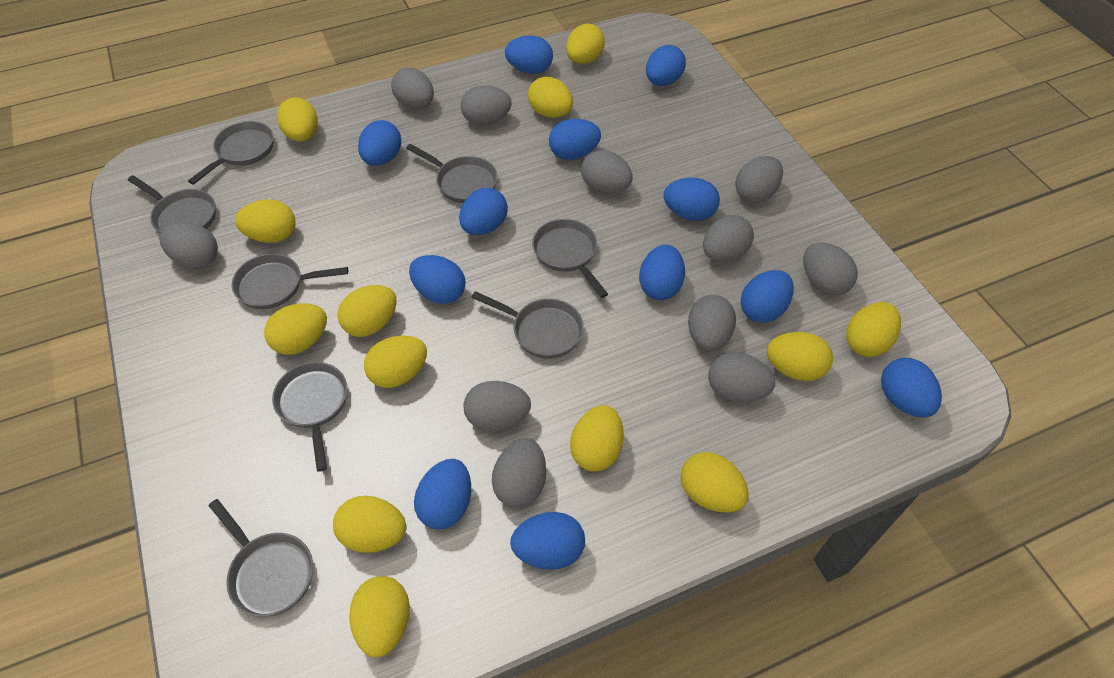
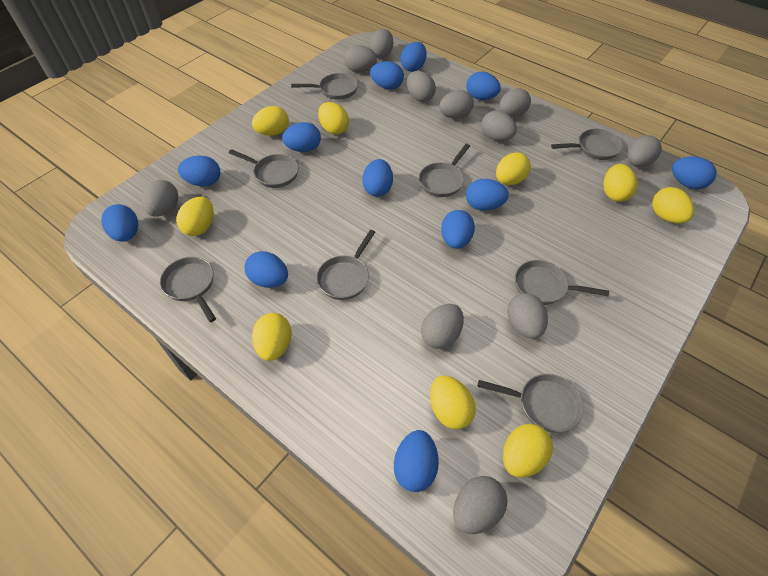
yellow egg: [235,200,295,243] [264,303,327,355] [277,97,318,142] [333,496,407,553] [337,285,397,337] [349,576,410,658] [364,336,427,388] [528,77,573,118] [566,23,605,64] [570,405,624,471] [681,452,749,512] [767,332,833,381] [846,302,901,357] = 13 -> [176,197,214,236] [252,106,289,136] [252,313,292,361] [318,102,349,135] [430,376,476,429] [496,152,531,185] [503,424,553,478] [603,164,638,202] [652,187,695,224] = 9

